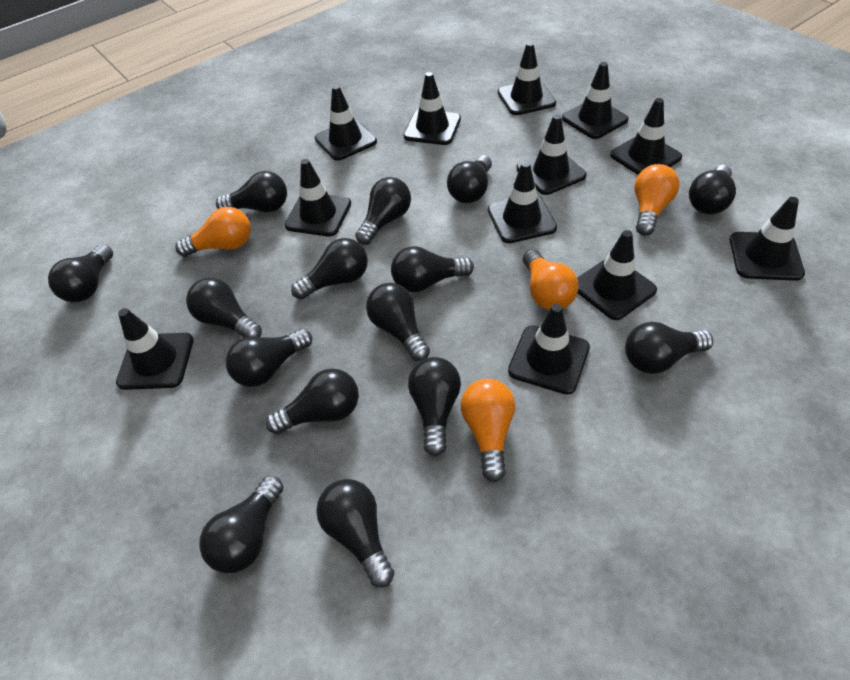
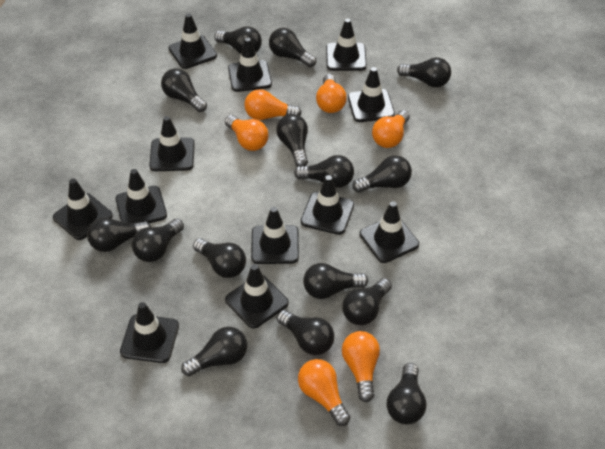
orange light bulb: [175,207,251,257] [461,379,515,482] [523,249,579,310] [634,164,680,236] = 4 -> [225,115,268,151] [244,89,302,120] [298,359,350,426] [316,74,347,113] [342,331,380,402] [372,110,410,148] = 6

